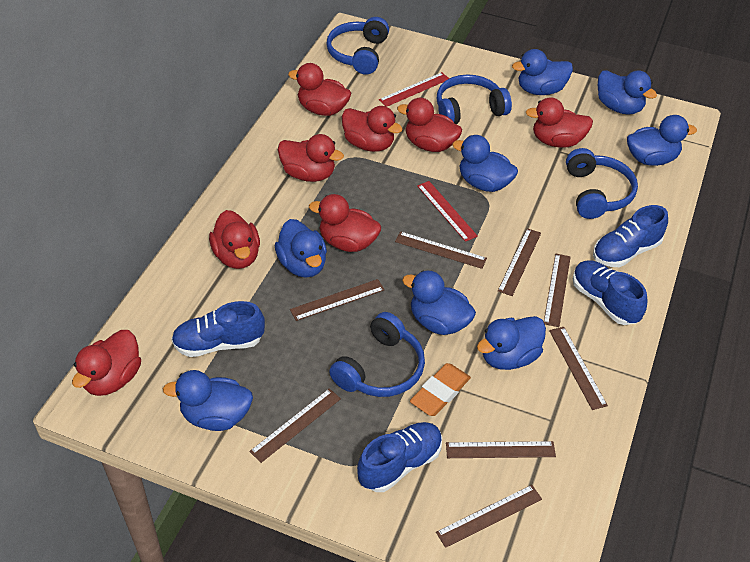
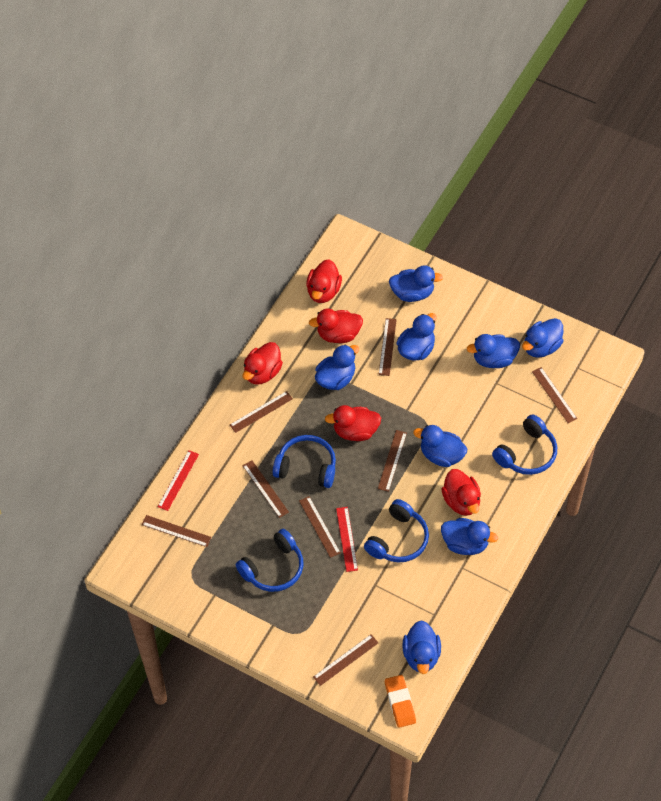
blue shoe: [171,301,265,357] [357,422,442,492] [573,260,648,325] [593,205,668,267] = 4 -> none = 0
red duck: [72,330,141,396] [209,210,260,269] [278,134,344,182] [288,63,351,116] [309,194,381,252] [342,106,402,152] [397,98,462,152] [525,97,593,148] = 8 -> [242,342,283,385] [306,260,342,303] [309,309,363,343] [325,405,381,441] [442,469,481,516] = 5

